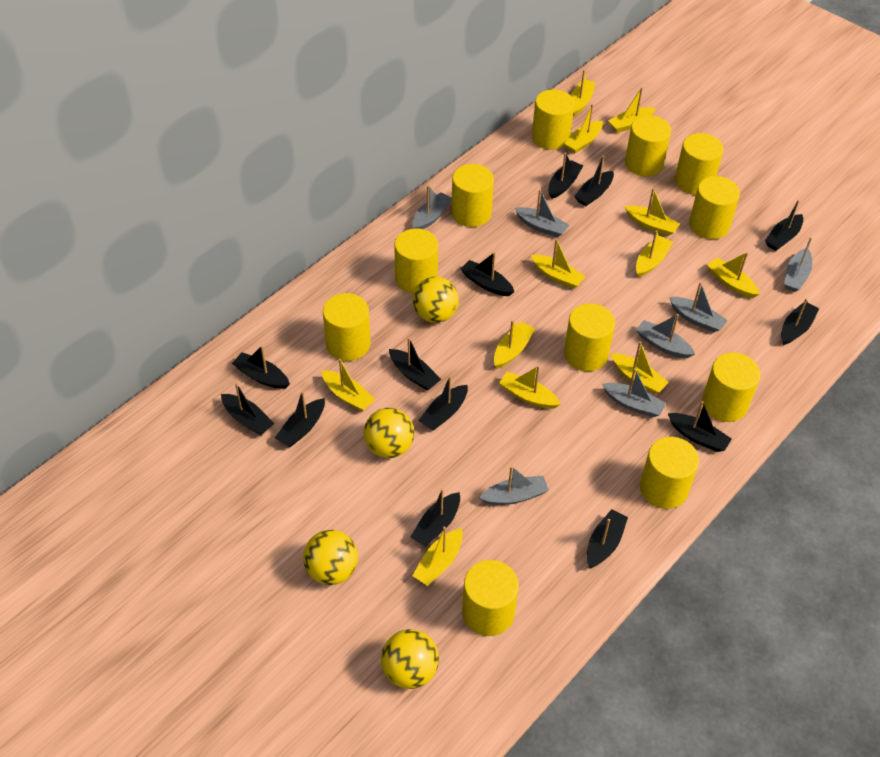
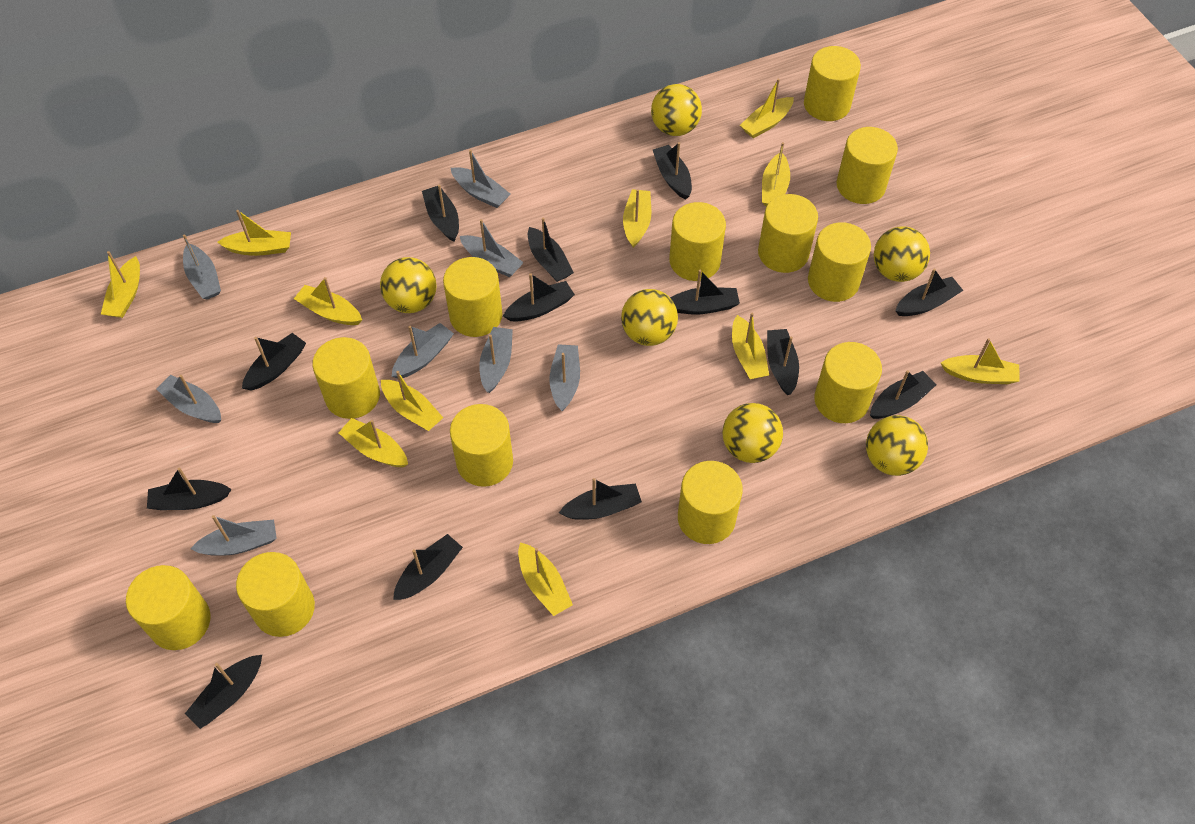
grey boat: [412,185,452,229] [479,466,549,505] [515,189,569,237] [602,368,666,417] [636,314,695,358] [669,282,728,332] [784,237,812,292] = 7 -> [157,375,221,423] [183,234,221,300] [190,515,277,556] [391,323,454,379] [451,150,511,208] [460,219,524,277] [479,327,513,393] [550,344,580,411] = 8
yellow ball: [303,530,358,585] [364,408,414,458] [381,629,439,689] [413,277,459,323] = 4 -> [380,257,437,313] [621,289,678,346] [651,84,702,136] [722,403,783,463] [866,415,928,476] [874,226,930,282] = 6
yellow boat: [322,359,375,411] [412,527,463,586] [494,320,535,369] [499,366,561,409] [531,239,586,289] [564,104,603,153] [571,70,595,116] [608,87,656,133] [611,341,669,394] [625,188,680,236] [636,230,673,277] [707,252,760,298] = 12 -> [101,251,140,318] [217,210,291,256] [294,277,362,325] [339,418,408,467] [381,371,443,431] [518,542,573,616] [623,189,651,248] [732,312,769,379] [740,79,794,138] [762,142,790,206] [941,338,1020,384] = 11
yellow cylinder: [323,293,371,361] [394,228,438,294] [451,164,494,227] [462,560,519,636] [532,90,574,150] [564,303,615,371] [625,115,671,176] [640,437,699,509] [675,133,723,195] [689,176,740,239] [702,353,760,422] = 11 -> [126,565,211,650] [236,552,315,637] [312,337,380,419] [443,257,503,337] [450,404,513,487] [669,202,726,281] [678,461,743,544] [758,194,818,273] [804,46,861,121] [808,222,871,302] [814,342,882,423] [837,127,898,204] = 12

